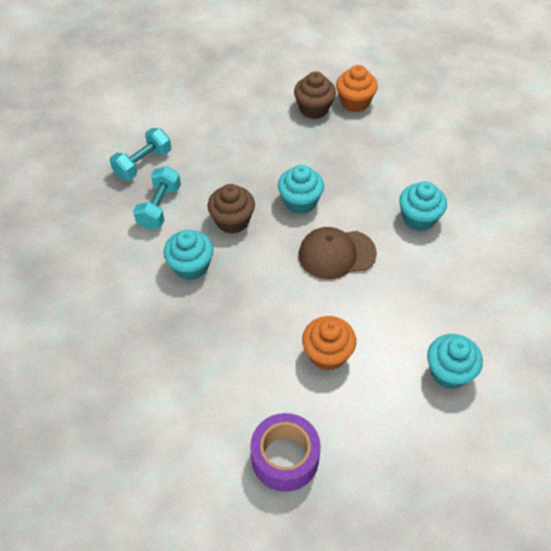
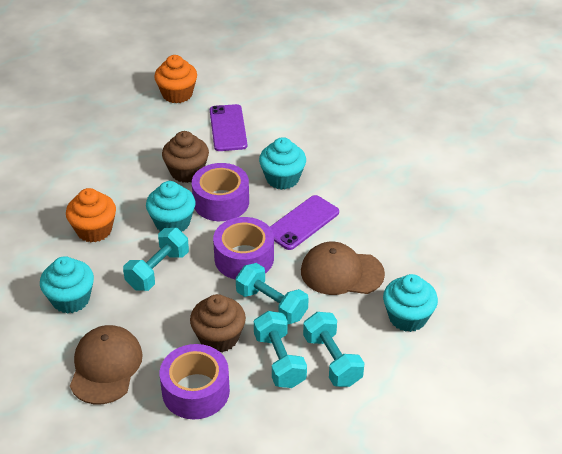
brown cap: [299,227,377,279] = 1 -> [70,325,143,404] [301,242,385,295] = 2
purple phone: none = 0 -> [210,104,247,151] [270,195,339,250] = 2
purple tape: [250,413,321,492] = 1 -> [160,344,230,419] [192,163,249,221] [213,217,274,280] = 3
turquoise dumbbell: [110,128,171,180] [133,166,181,230] = 2 -> [123,228,189,291] [236,263,309,324] [254,311,307,388] [303,312,364,387] = 4

